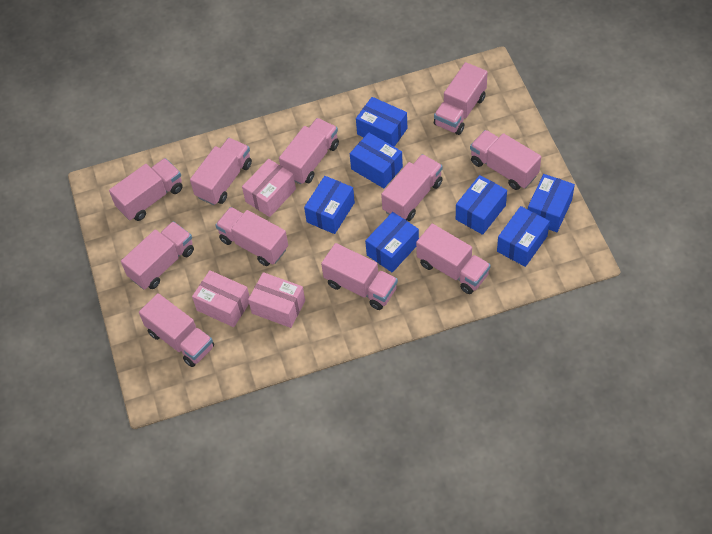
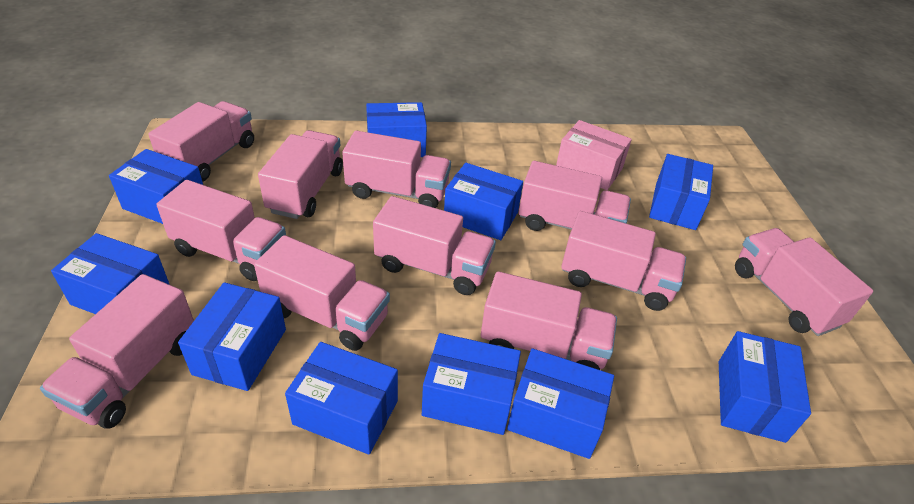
blue box: [304,176,355,234] [350,133,403,188] [356,97,407,147] [365,212,419,272] [456,175,507,235] [497,206,550,267] [528,174,575,232] = 7 -> [51,233,170,314] [109,149,203,224] [178,282,286,391] [285,342,398,455] [366,102,427,157] [422,333,521,435] [444,163,523,240] [507,348,614,459] [649,154,713,230] [719,331,811,443] = 10
pink box: [192,270,250,327] [242,159,296,217] [248,272,305,328] = 3 -> [556,120,632,190] = 1

